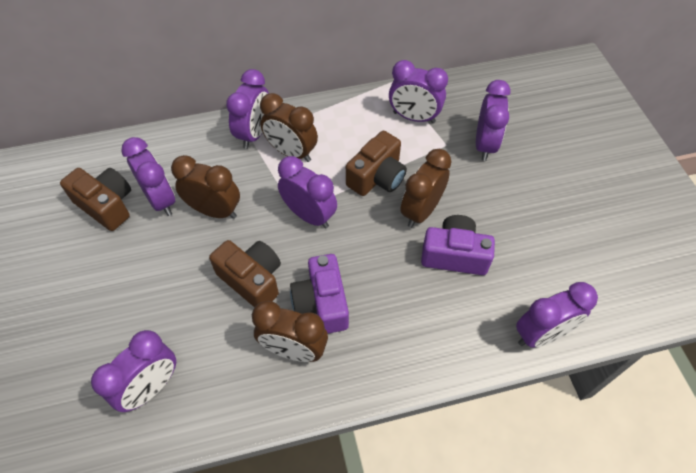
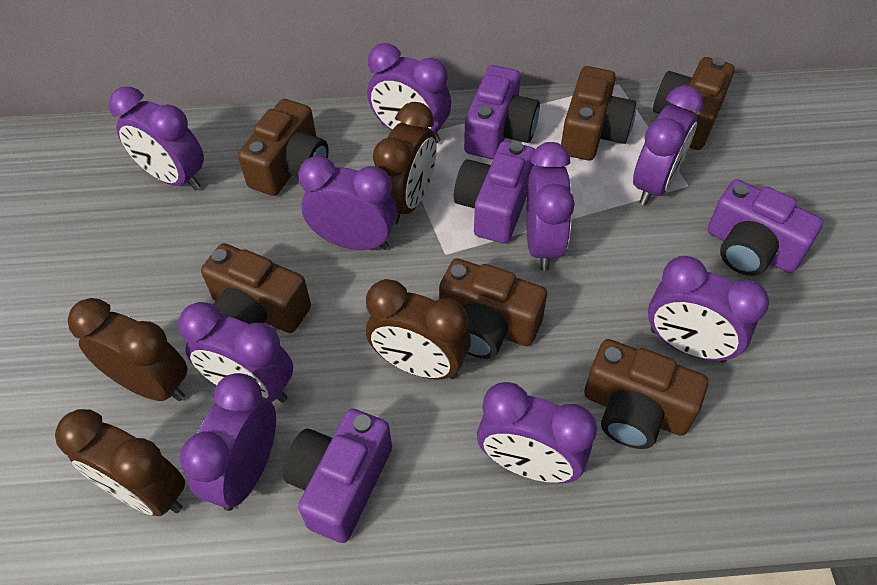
brown camera: [60,168,131,231] [209,240,281,307] [346,131,407,196] = 3 -> [201,243,311,333] [238,99,329,196] [439,258,547,359] [561,66,636,160] [584,339,708,449] [653,57,735,150] = 6
purple camera: [290,254,349,334] [421,215,495,275] = 2 -> [282,409,392,543] [454,141,535,244] [464,65,540,159] [708,179,823,276] = 4
purple clock: [91,330,176,412] [121,137,176,216] [226,69,269,149] [278,156,337,228] [389,60,448,123] [476,80,510,161] [516,282,598,348] = 7 -> [109,87,204,190] [178,302,293,403] [180,373,276,511] [298,156,397,250] [367,43,451,144] [477,382,597,483] [526,142,575,271] [633,85,703,206] [648,256,769,363] = 9

